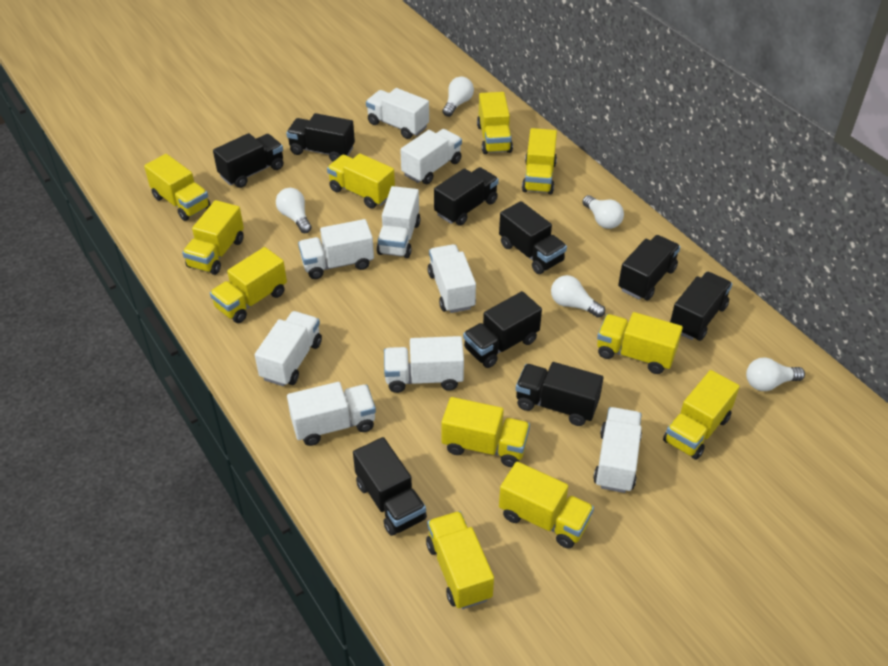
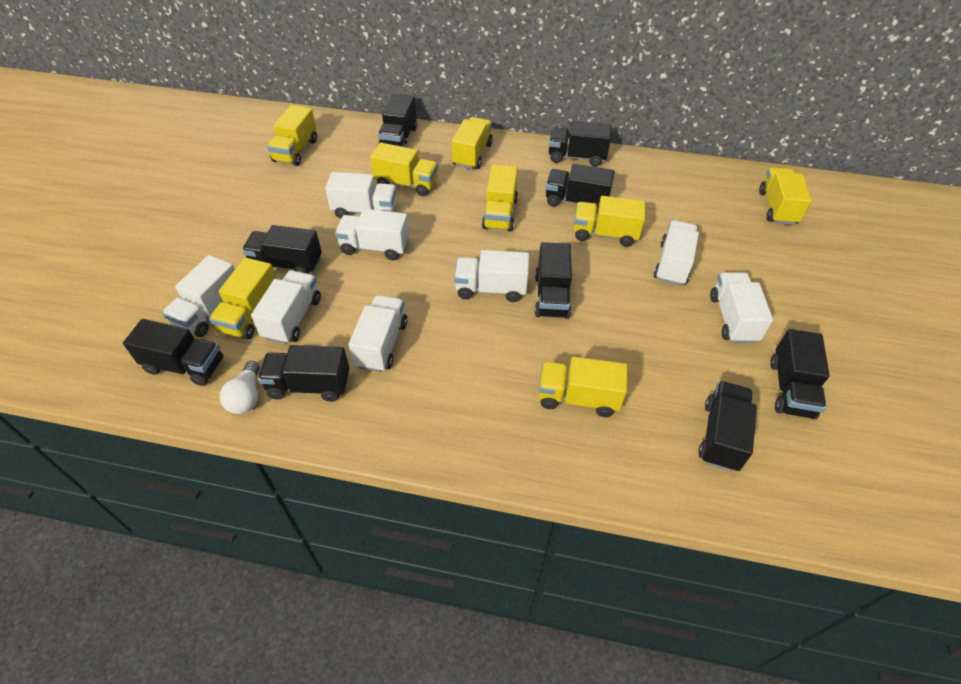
white light bulb: [276,188,312,233] [443,77,474,117] [551,275,605,318] [582,195,624,229] [746,358,805,391] = 5 -> [220,361,260,414] = 1
white truck: [255,311,322,386] [287,382,376,446] [298,219,374,279] [366,88,429,139] [377,186,420,258] [384,336,464,393] [400,129,462,184] [428,244,476,313] [593,407,642,493] = 9 -> [162,255,235,337] [251,270,321,344] [325,172,397,218] [335,209,409,260] [348,295,408,372] [454,250,529,302] [654,220,699,286] [710,272,773,344] = 8
yellow truck: [144,154,210,221] [182,200,244,275] [210,247,287,323] [327,153,395,209] [426,511,494,609] [442,397,530,467] [477,92,513,154] [499,462,594,549] [522,128,557,194] [597,312,683,374] [663,370,740,460] = 11 -> [209,258,277,340] [267,105,317,166] [370,143,438,196] [452,117,493,169] [482,164,518,232] [538,357,628,417] [573,196,646,247] [759,167,812,225] = 8

